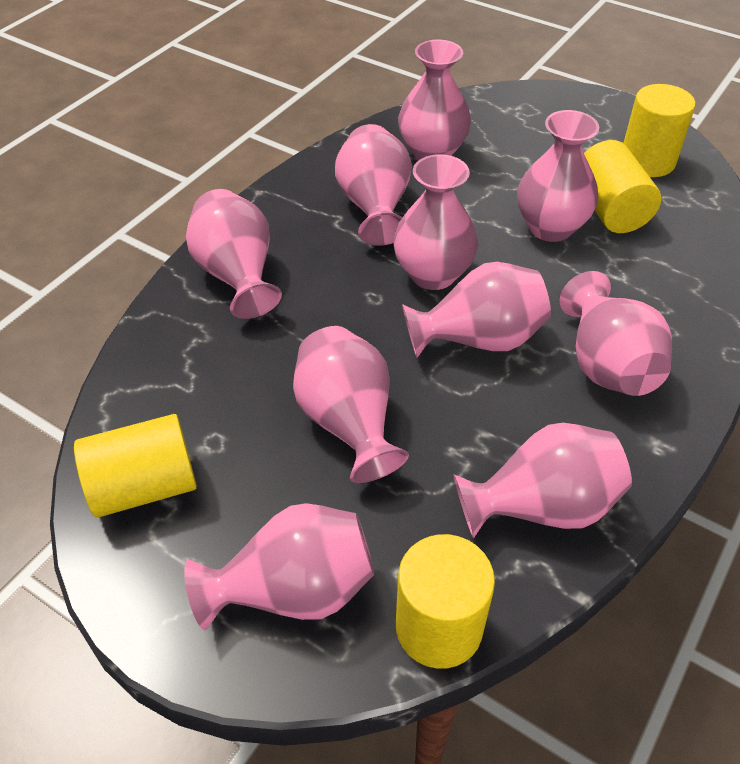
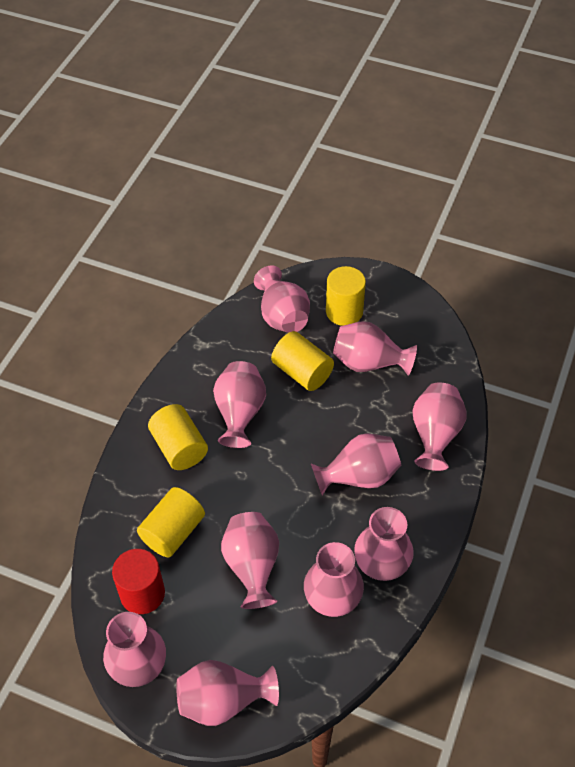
red cylinder: none = 0 -> [112,549,165,614] = 1

